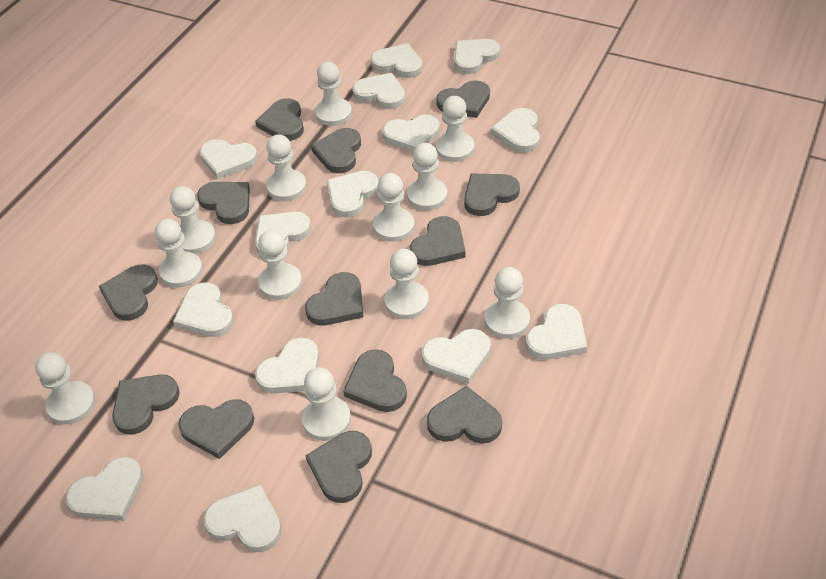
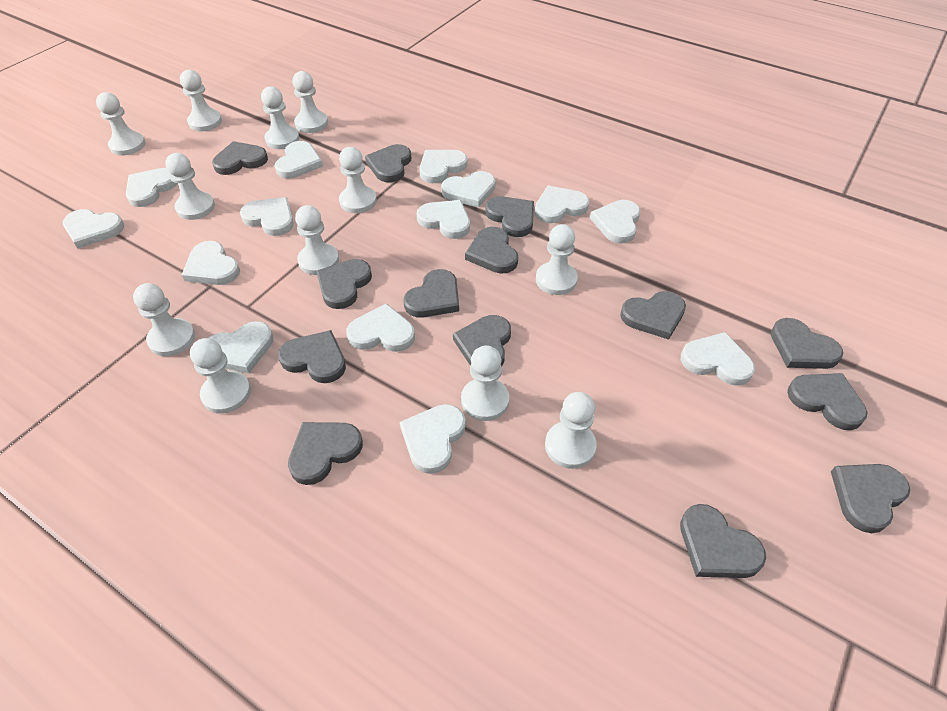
grey heart: [99,264,158,321] [112,374,180,435] [178,399,254,459] [197,182,250,224] [255,98,304,141] [305,272,363,325] [306,431,372,503] [311,128,361,173] [343,349,407,412] [410,216,466,266] [427,386,502,444] [436,81,490,118] [464,174,520,216] = 13 -> [212,141,268,175] [278,330,346,383] [288,422,363,485] [316,259,372,309] [365,144,411,182] [403,269,459,318] [453,315,511,366] [465,227,518,274] [486,196,534,237] [620,291,686,340] [680,504,766,578] [771,318,843,369] [787,373,868,430] [831,464,910,533] = 14

